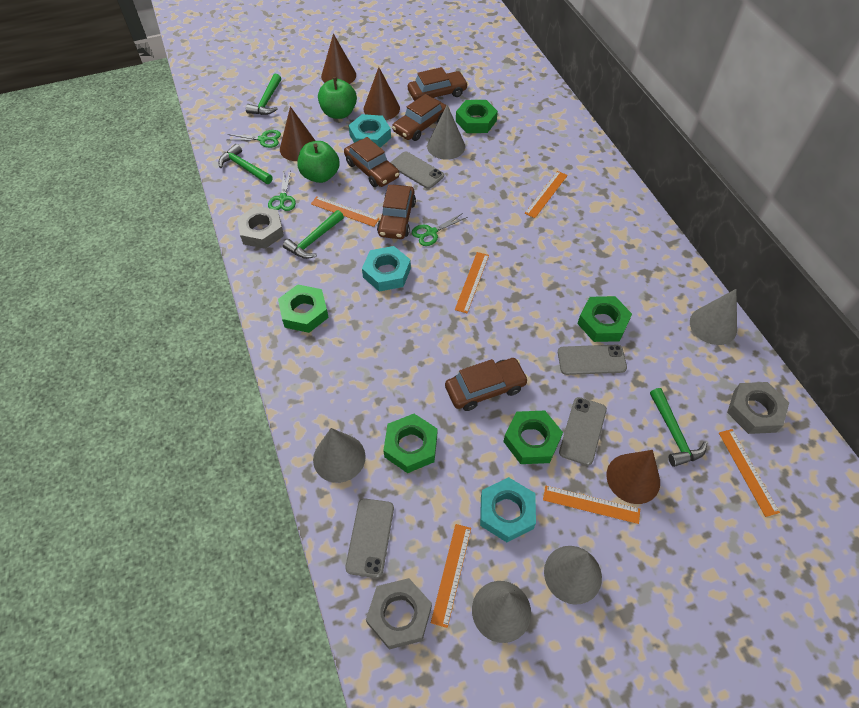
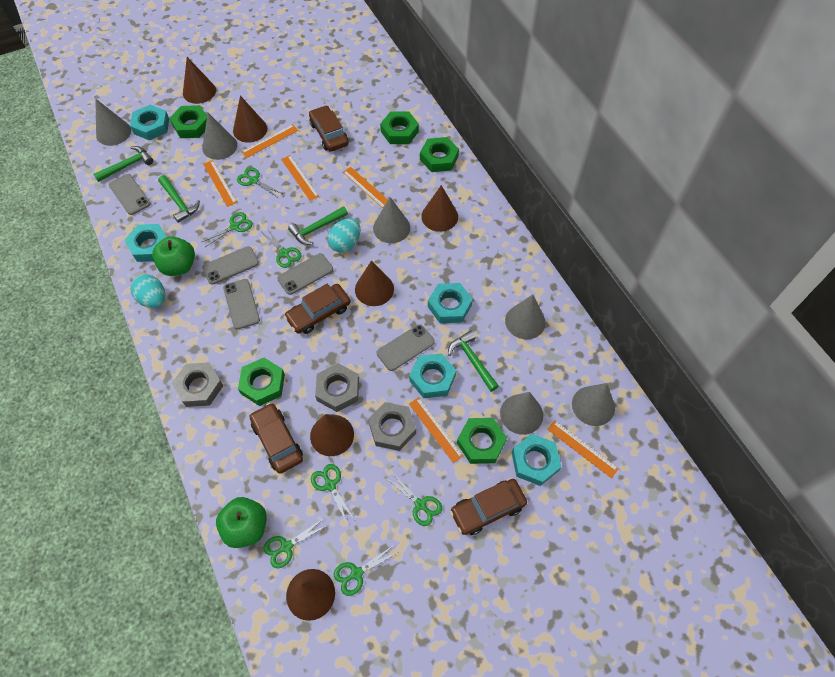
brown car: [344,137,399,187] [377,185,416,239] [392,94,446,141] [408,67,468,101] [445,358,528,411] = 5 -> [250,403,303,474] [284,284,351,334] [309,105,348,152] [450,479,527,535] = 4
brown cone: [280,106,315,161] [321,33,356,84] [364,67,400,120] [606,450,660,504] = 4 -> [183,57,216,104] [233,96,267,143] [286,569,335,621] [310,414,354,456] [355,260,394,306] [421,185,458,232] = 6
green scissors: [227,130,281,148] [268,171,296,211] [412,213,467,246] = 3 -> [202,212,253,247] [237,167,283,197] [262,228,302,268] [263,518,328,568] [311,464,355,523] [334,544,398,596] [386,473,442,526] = 7
grey cone: [313,428,366,483] [427,105,465,160] [472,581,531,643] [544,546,602,605] [690,289,737,345] = 5 -> [95,99,131,146] [202,113,237,160] [373,197,410,243] [500,392,543,435] [505,295,545,339] [572,383,615,426] = 6
grey phone: [345,499,394,578] [390,151,444,189] [558,345,627,375] [559,397,607,465] = 4 -> [109,174,151,215] [202,246,259,285] [223,279,260,330] [277,253,333,295] [377,324,435,371] = 5
turquoise egg: none = 0 -> [131,274,165,308] [327,218,361,252] = 2
turquoise nut: [348,114,391,148] [362,246,411,292] [480,477,536,542] = 3 -> [125,224,166,262] [130,104,169,141] [409,353,456,398] [428,283,473,323] [512,434,562,486] = 5

